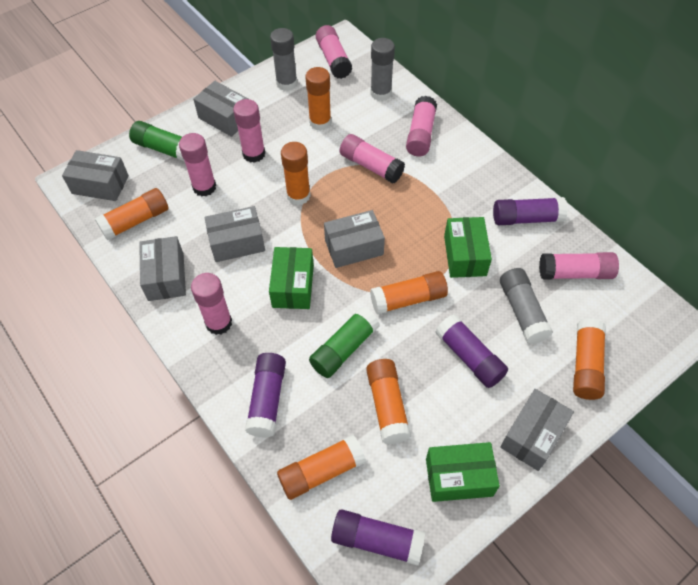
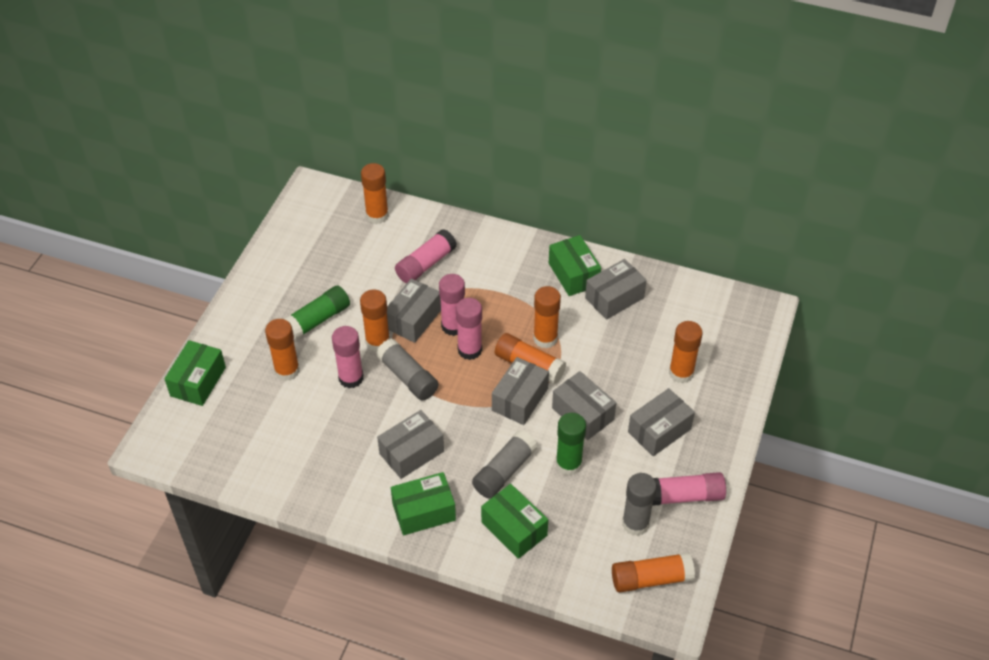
green box: [269,247,314,309] [426,442,500,502] [444,217,492,278] = 3 -> [164,340,226,406] [391,472,456,535] [481,484,548,559] [549,235,601,296] = 4
pink glue stick: [179,133,216,197] [191,273,232,335] [233,99,265,163] [316,25,352,79] [340,134,405,183] [406,96,437,156] [539,252,619,279] = 7 -> [332,326,364,388] [395,229,457,284] [439,274,465,336] [456,298,482,360] [652,472,726,506] = 5
purple glue stick: [245,353,286,438] [331,510,425,566] [436,315,508,388] [493,197,568,225] = 4 -> none = 0

